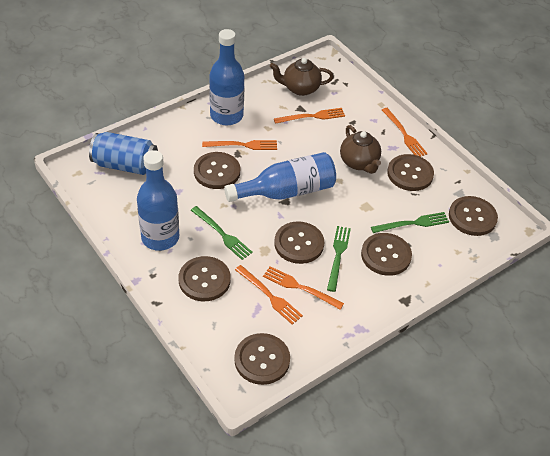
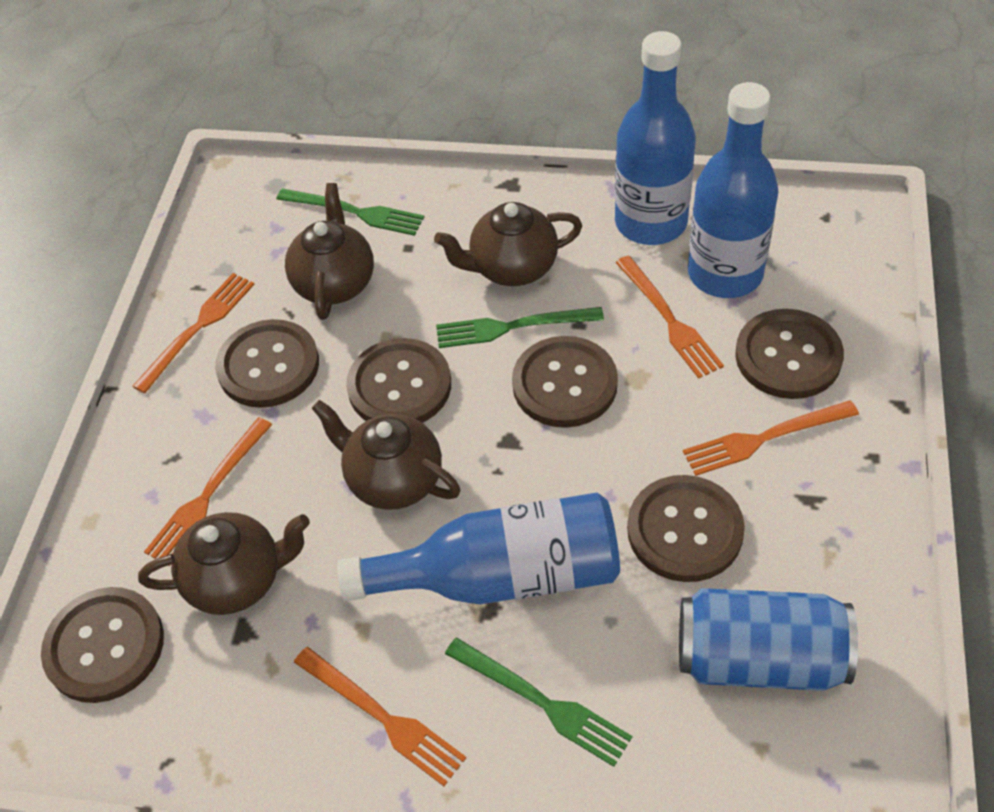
brown button: [178,256,231,301] [194,152,240,189] [234,333,290,385] [274,221,324,264] [361,233,412,276] [387,154,434,191] [449,196,498,236] = 7 -> [41,587,164,703] [215,319,319,408] [346,338,451,423] [512,336,618,428] [627,475,745,582] [735,309,844,399] = 6
brown teapot: [270,58,334,96] [340,125,381,174] = 2 -> [138,512,310,615] [285,183,374,320] [311,400,461,510] [434,202,582,286] = 4

